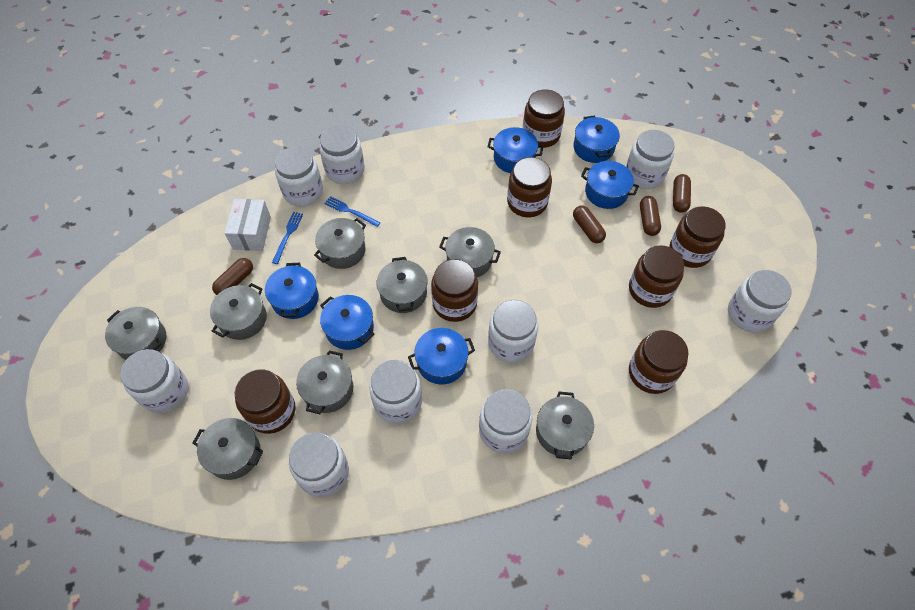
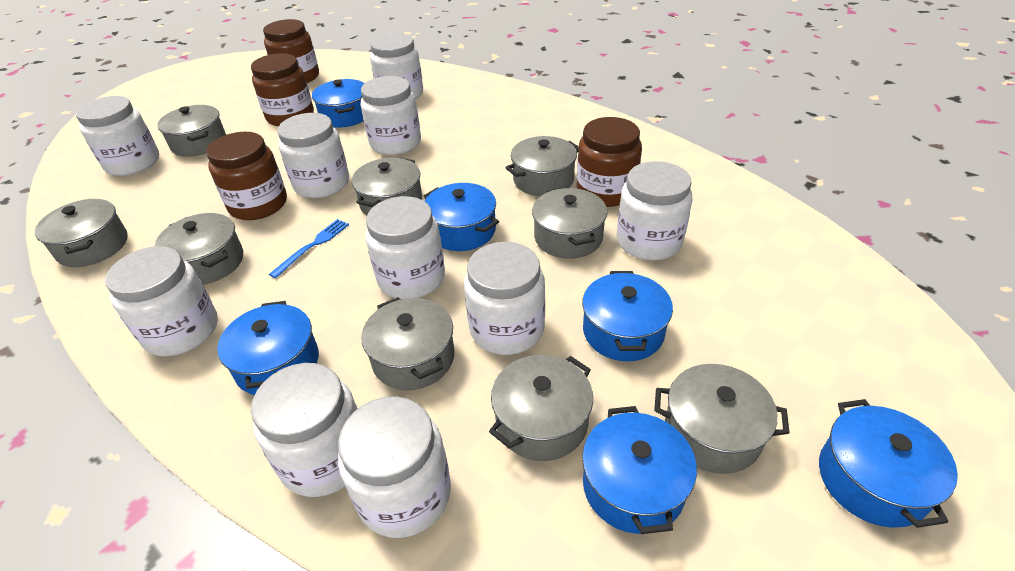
blue fork: [272,212,303,264] [324,196,381,227] = 2 -> [269,219,349,278] = 1
brown capsule: [212,258,253,295] [573,206,606,243] [640,196,661,236] [673,174,691,213] = 4 -> none = 0
brown jar: [235,370,296,434] [431,259,478,322] [507,157,552,217] [523,89,565,148] [629,245,684,308] [629,330,688,394] [670,206,726,268] = 7 -> [206,132,287,220] [251,53,314,126] [263,19,319,83] [577,117,642,207] = 4
grey pot: [105,307,166,360] [193,418,263,480] [210,283,267,340] [296,350,353,414] [314,218,366,269] [377,257,428,313] [439,227,501,277] [536,391,594,460] = 8 -> [35,199,128,267] [155,213,243,285] [157,105,226,157] [352,158,422,216] [361,297,455,390] [489,355,593,461] [505,136,579,196] [532,187,607,259] [654,364,790,474] = 9
white box: [225,199,271,251] = 1 -> none = 0
white jar: [120,349,189,413] [275,147,323,207] [289,432,349,497] [319,125,365,184] [369,360,422,424] [479,389,532,454] [488,300,538,363] [626,130,675,189] [728,270,792,333] = 9 -> [76,96,159,176] [105,246,218,356] [251,363,358,497] [277,113,349,198] [338,396,451,538] [361,76,421,155] [366,196,445,299] [370,33,423,99] [464,242,545,355] [617,161,692,261] = 10

